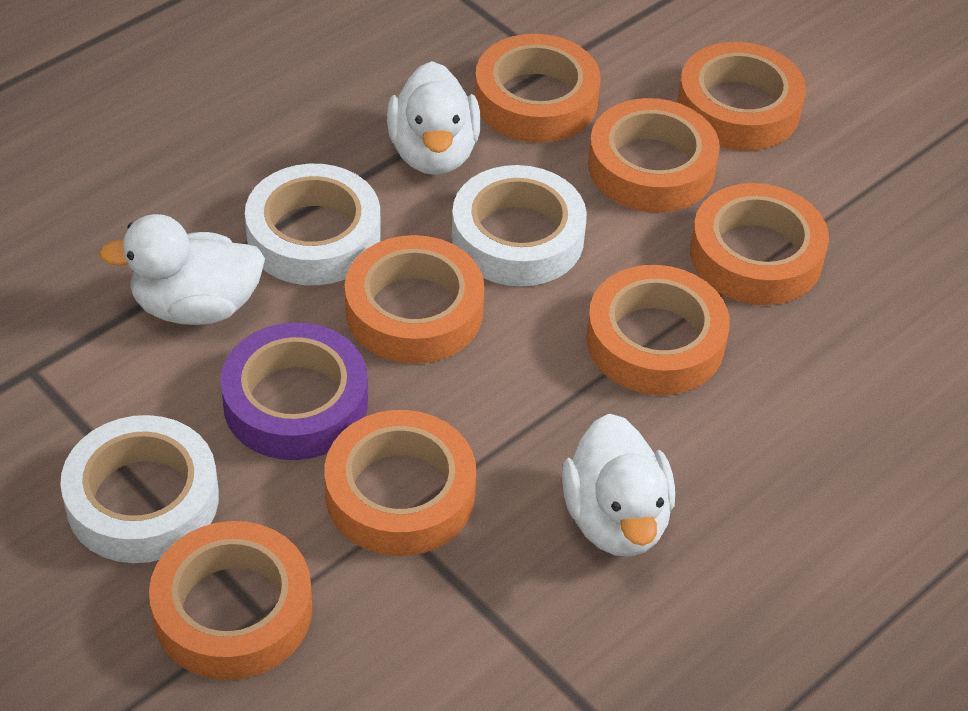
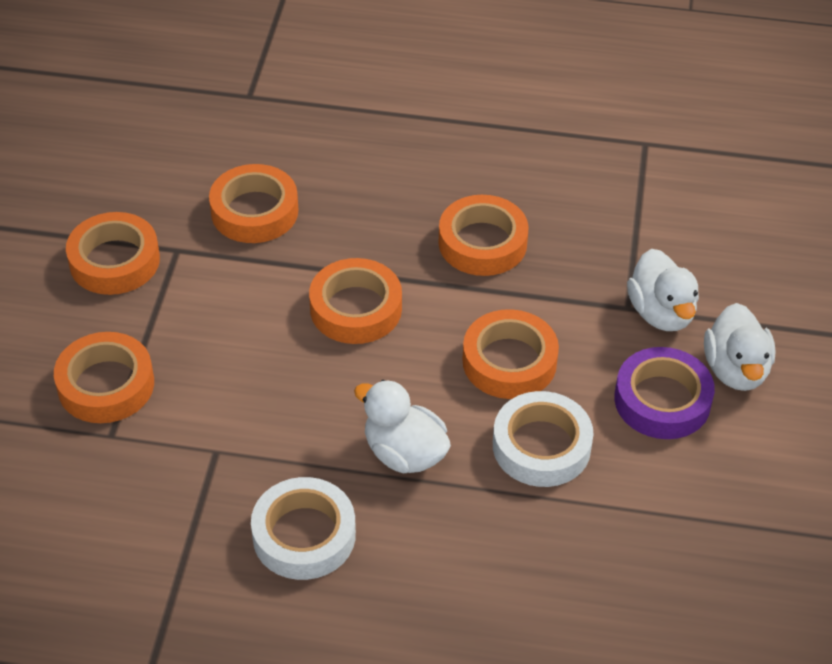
orange tape: [149,521,312,680] [324,410,476,556] [345,235,485,364] [475,34,601,143] [586,265,730,395] [588,98,720,213] [677,42,806,151] [690,183,829,305] = 8 -> [54,332,154,423] [66,212,160,295] [209,164,298,243] [309,258,402,344] [438,195,529,276] [462,309,559,399] = 6
white tape: [60,415,219,563] [245,164,380,285] [452,165,587,287] = 3 -> [251,477,356,580] [493,391,594,487] = 2

